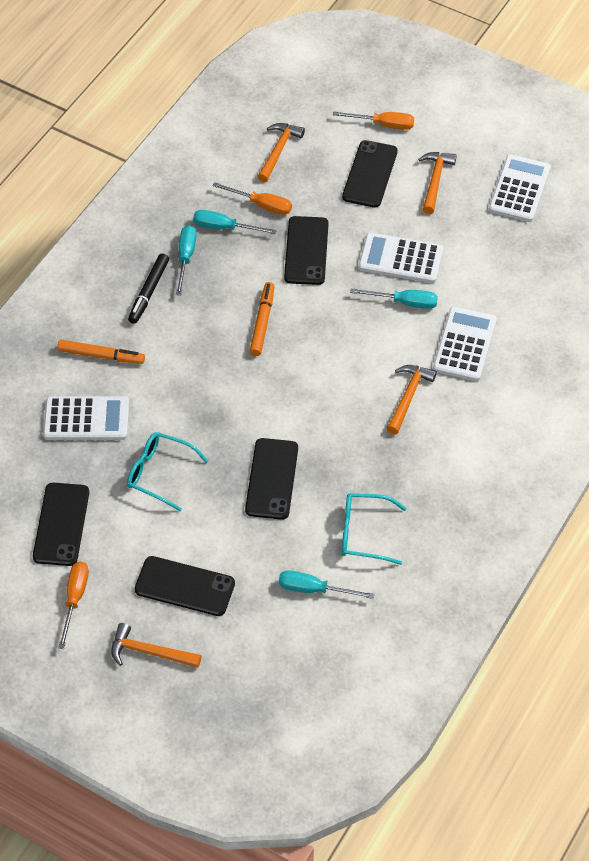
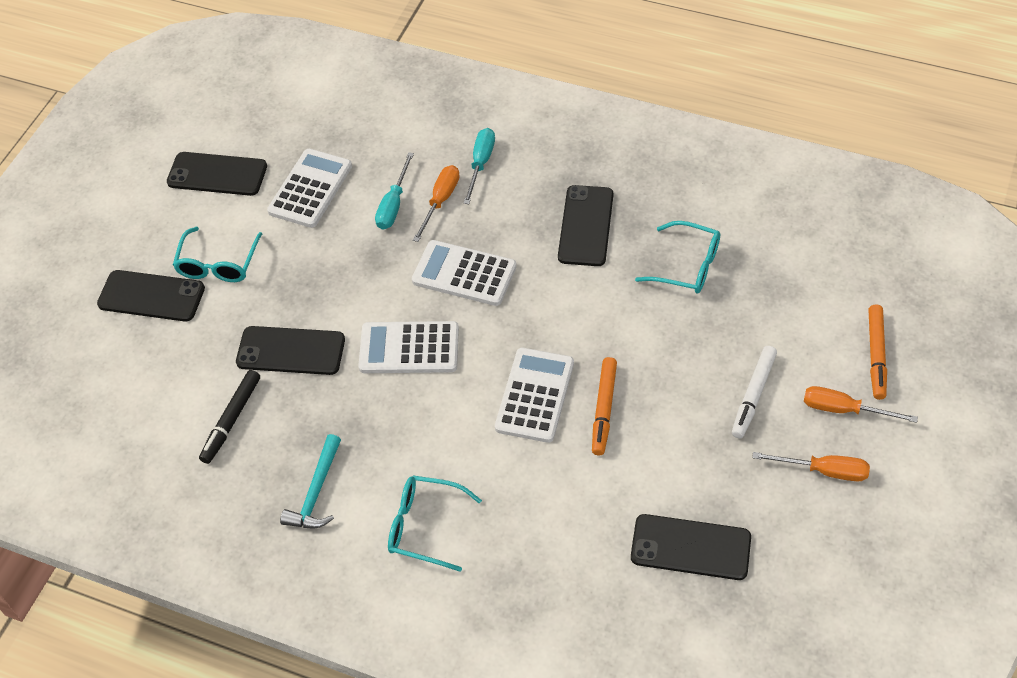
orange hammer: [111,623,201,668] [258,123,305,182] [387,365,437,434] [418,152,457,214] = 4 -> none = 0
turquoise glasses: [127,432,208,511] [342,493,406,565] = 2 -> [173,227,262,282] [388,475,482,572] [635,221,720,294] = 3
turquoise hammer: none = 0 -> [280,434,341,528] = 1
turquoise screwdriver: [176,225,197,295] [193,210,277,234] [279,570,374,599] [350,288,438,309] = 4 -> [375,152,414,230] [463,128,495,204] = 2
white marker: none = 0 -> [732,346,777,438] = 1

